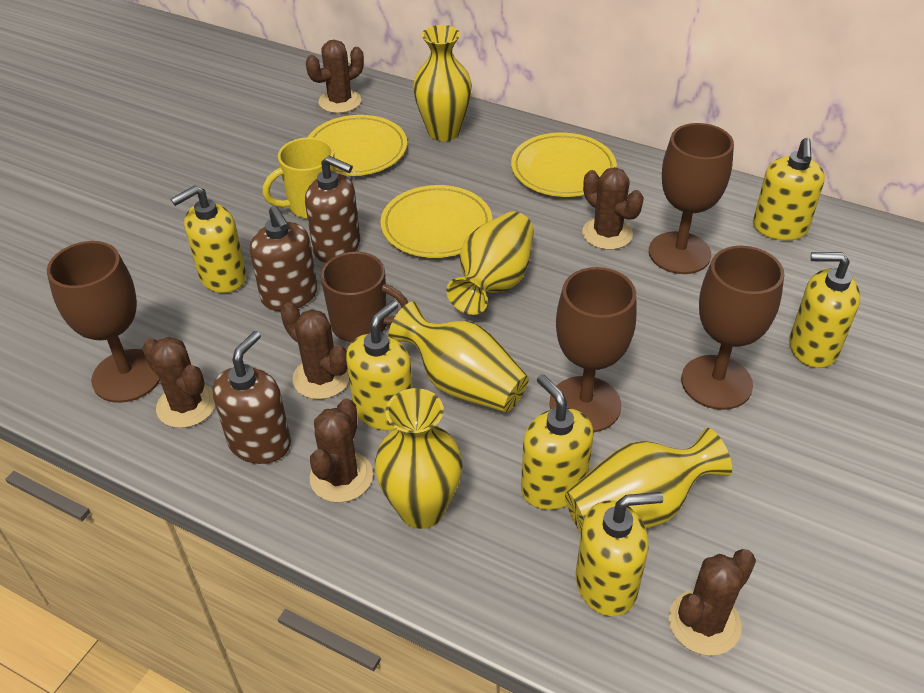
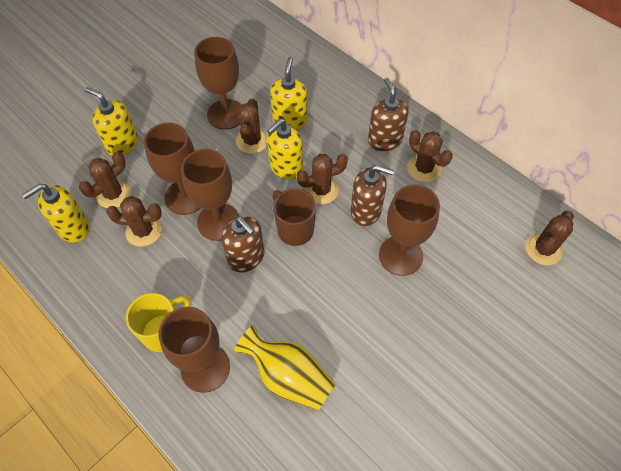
brown goblet: [47,241,160,403] [549,267,637,432] [649,123,734,274] [681,246,784,410] = 4 -> [144,122,201,215] [159,307,230,393] [181,149,239,241] [194,37,242,130] [379,185,440,276] = 5
yellow plate: [308,115,407,176] [381,185,493,258] [511,133,617,197] = 3 -> none = 0
yellow soap dispenser: [171,185,246,293] [346,300,413,431] [521,374,594,510] [576,492,663,617] [753,138,825,241] [789,252,860,368] = 6 -> [22,184,89,243] [85,87,138,156] [267,119,303,179] [270,56,307,130] = 4
yellow vase: [375,388,462,529] [388,301,529,412] [413,25,472,141] [446,212,534,315] [565,428,732,532] = 5 -> [234,325,335,411] = 1

